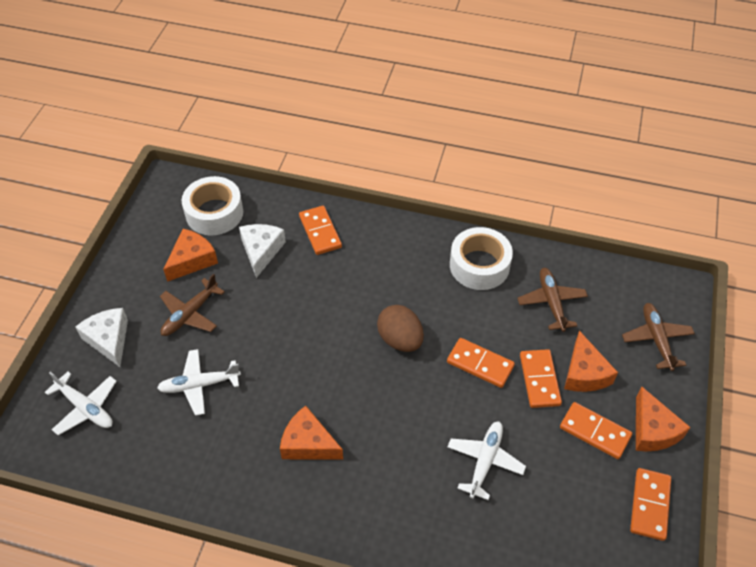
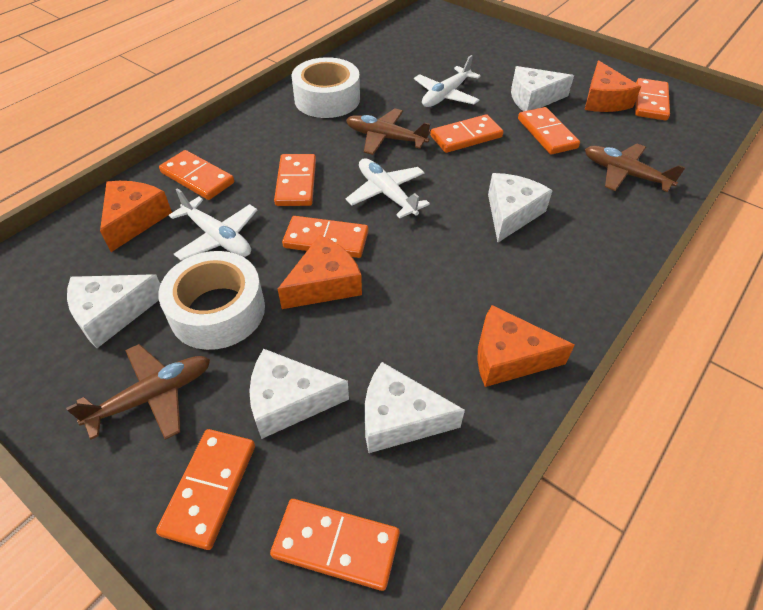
brown egg: [377,305,424,352] = 1 -> none = 0
orange domino: [299,206,342,255] [447,338,515,388] [520,349,562,408] [560,402,632,459] [630,468,671,541] = 5 -> [156,429,255,550] [159,150,234,200] [270,499,400,591] [274,154,316,206] [282,216,368,258] [430,114,503,153] [518,107,580,155] [635,78,670,121] = 8
white cheese: [75,308,128,367] [239,224,286,278] = 2 -> [67,274,160,348] [249,349,349,439] [365,362,465,453] [488,173,553,242] [511,66,574,112] = 5

